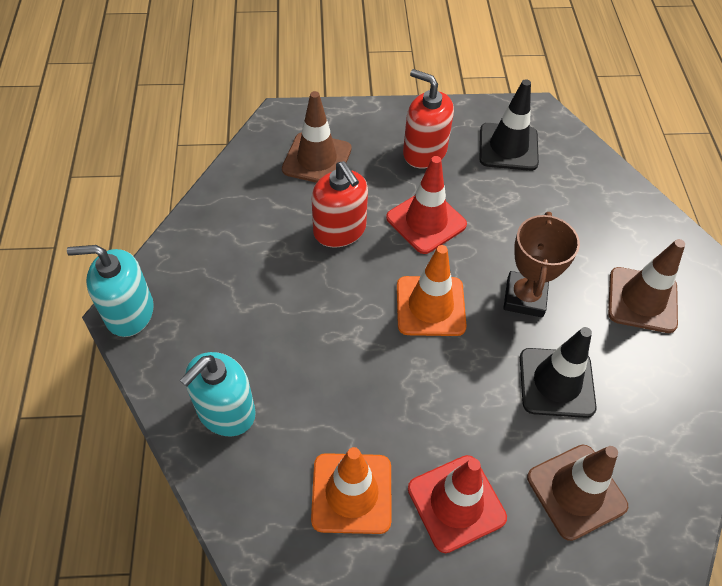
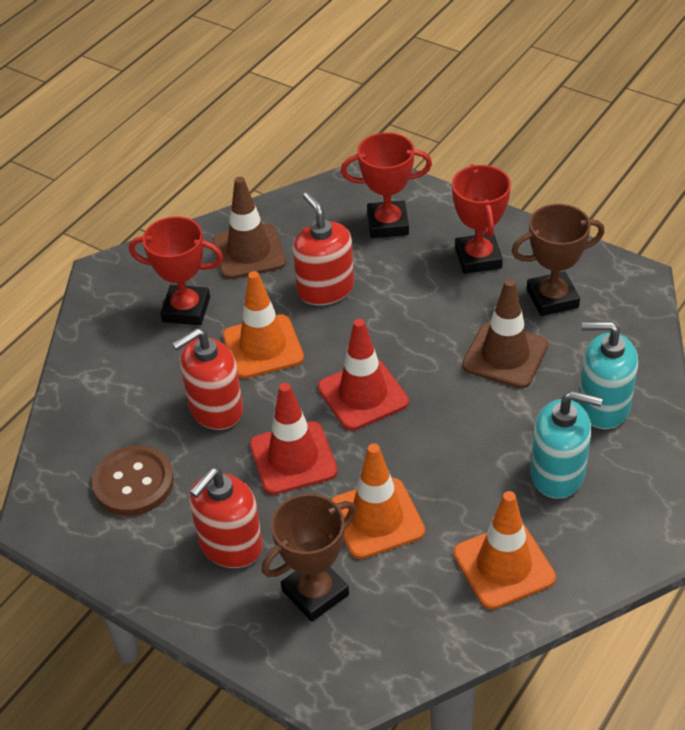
black traffic cone: [480,79,539,171] [520,327,597,418] = 2 -> none = 0
brown button: none = 0 -> [92,446,174,516] = 1
brown traffic cone: [282,91,352,183] [527,444,628,541] [608,239,685,333] = 3 -> [213,177,286,279] [462,279,548,388] = 2
brown trophy: [503,212,580,317] = 1 -> [262,494,356,622] [512,204,605,316] = 2
orange traffic cone: [311,447,392,534] [397,245,467,336] = 2 -> [223,271,304,379] [331,444,425,559] [453,491,556,609] = 3
red soap dispenser: [311,161,368,248] [403,69,454,168] = 2 -> [172,328,243,430] [189,468,263,568] [293,192,354,305] = 3
red trophy: none = 0 -> [129,217,223,325] [341,132,432,238] [452,164,511,274] = 3

